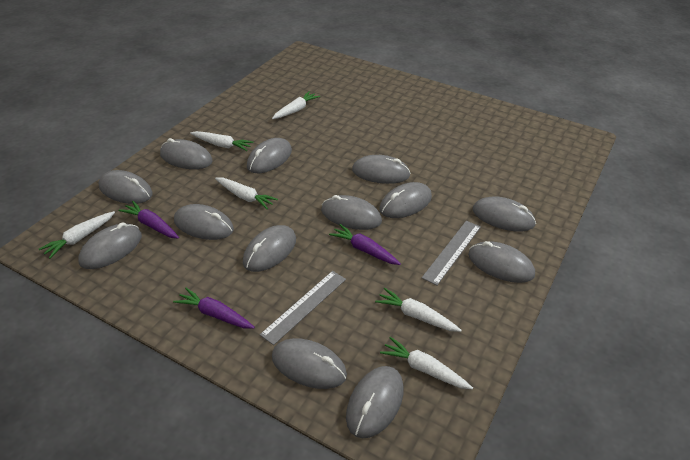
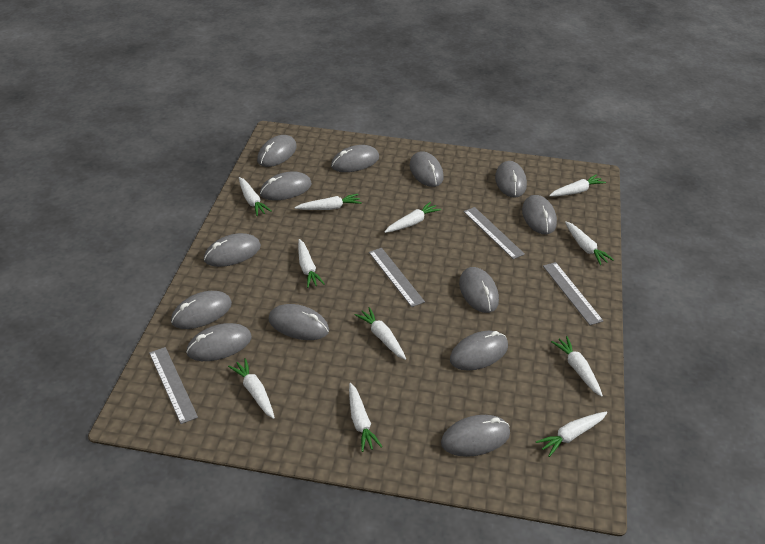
grey ruler: [260,271,346,345] [422,221,481,285] = 2 -> [149,347,198,424] [369,248,425,307] [463,207,525,259] [543,262,603,325] = 4
purple carrot: [119,201,179,239] [173,288,255,329] [329,224,401,265] = 3 -> none = 0
white carrot: [39,211,115,258] [190,131,254,151] [215,177,278,210] [272,91,320,119] [375,288,462,332] [380,337,473,389] = 6 -> [228,358,275,419] [239,177,272,216] [295,194,362,210] [298,239,325,288] [349,383,382,452] [354,307,406,360] [385,202,441,233] [536,411,607,457] [549,174,606,196] [551,336,603,397] [565,221,614,265] = 11

